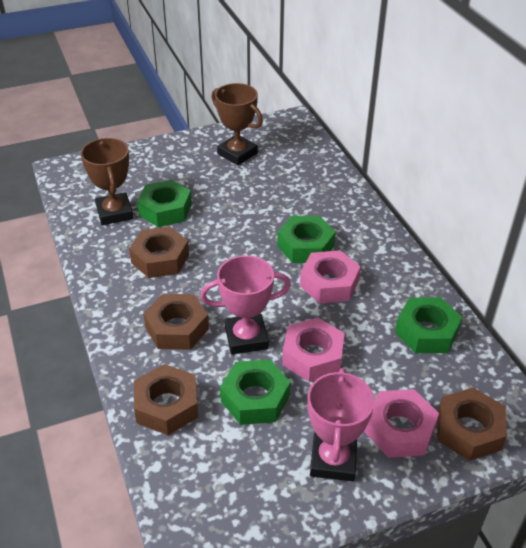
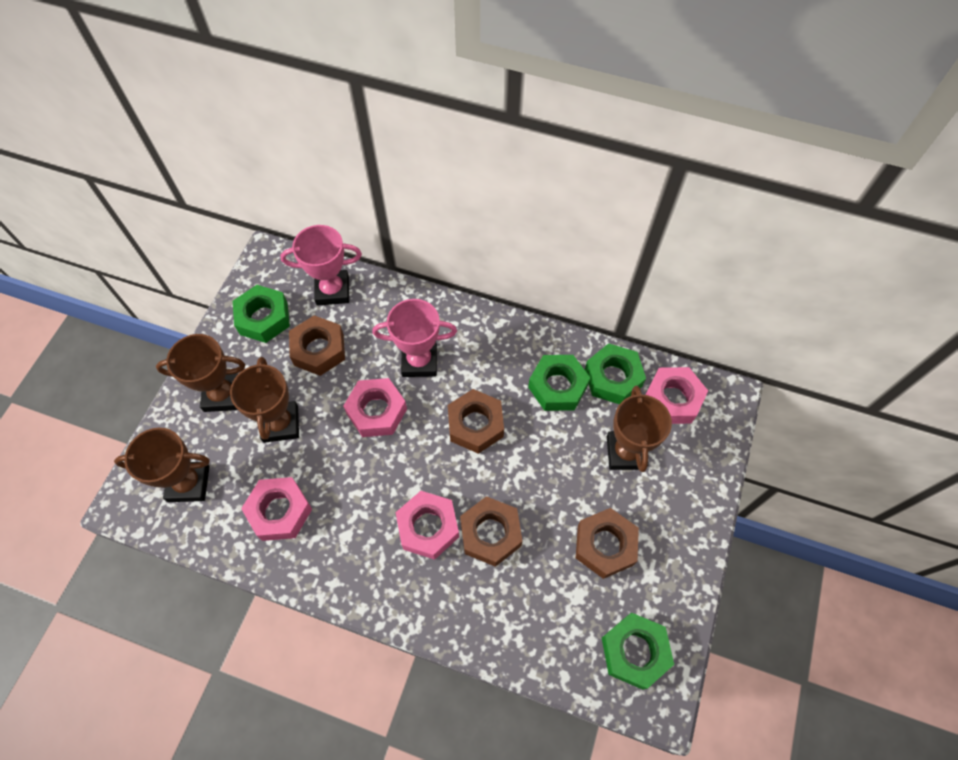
brown trophy: [81,138,133,225] [211,83,263,165] = 2 -> [114,428,210,502] [156,334,245,412] [230,357,299,443] [607,386,672,472] = 4
pink nut: [282,318,345,382] [300,250,361,303] [365,389,439,458] = 3 -> [241,477,312,541] [343,378,407,437] [396,491,459,560] [646,367,708,424] = 4

